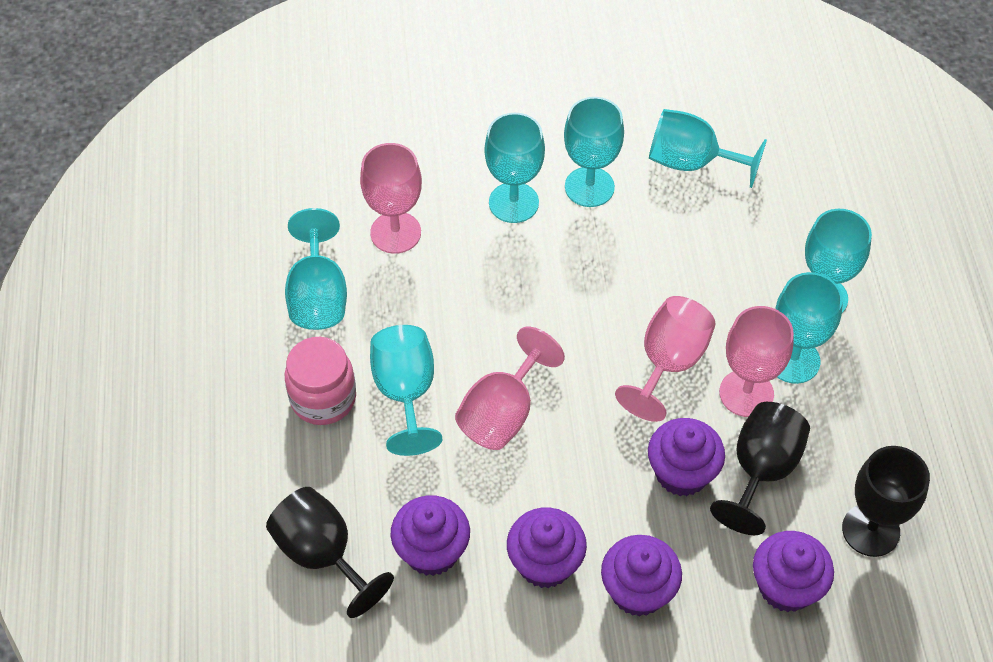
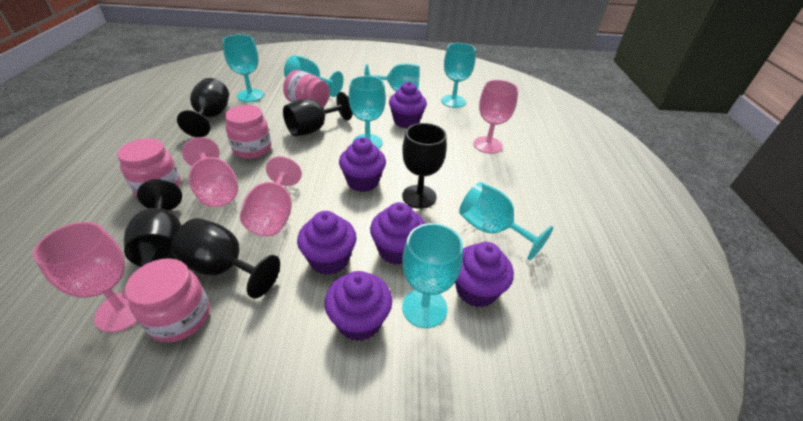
black goblet: [266,487,394,618] [710,402,810,535] [842,446,930,557] = 3 -> [124,179,182,267] [171,218,280,299] [177,78,229,137] [283,92,353,136] [402,123,447,209] = 5
pink jar: [285,337,356,425] = 1 -> [117,139,181,196] [125,258,210,343] [225,105,271,159] [283,70,330,107] = 4
purple cupcake: [391,495,470,576] [507,507,587,588] [601,535,682,617] [648,418,725,496] [753,531,834,612] = 5 -> [297,211,357,275] [325,271,392,341] [339,137,386,192] [370,202,425,265] [389,82,427,128] [455,242,514,307] = 6

